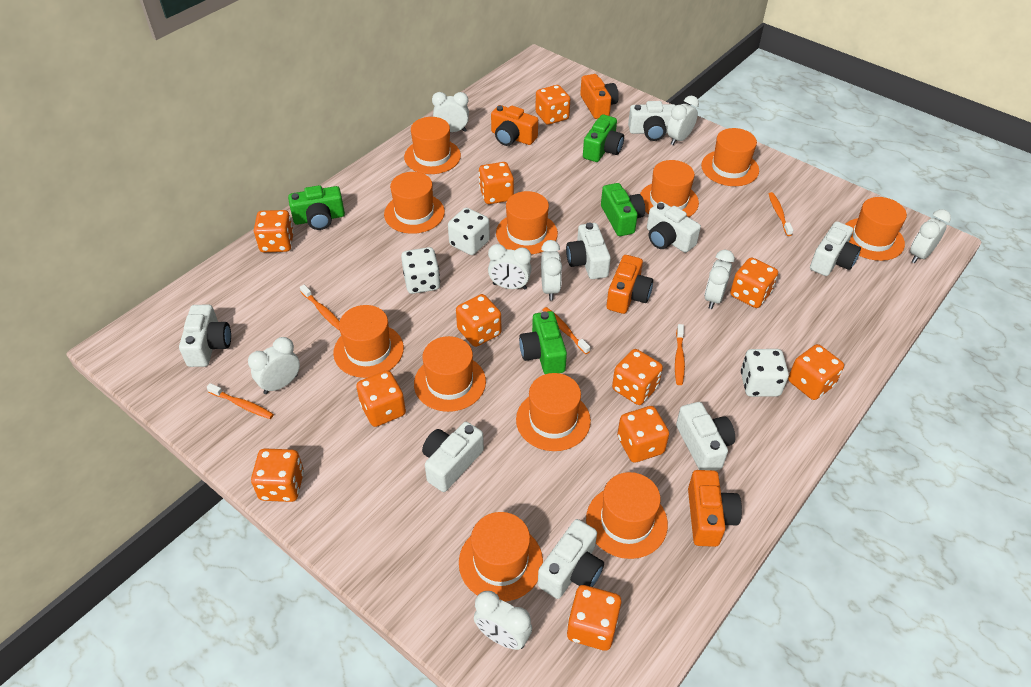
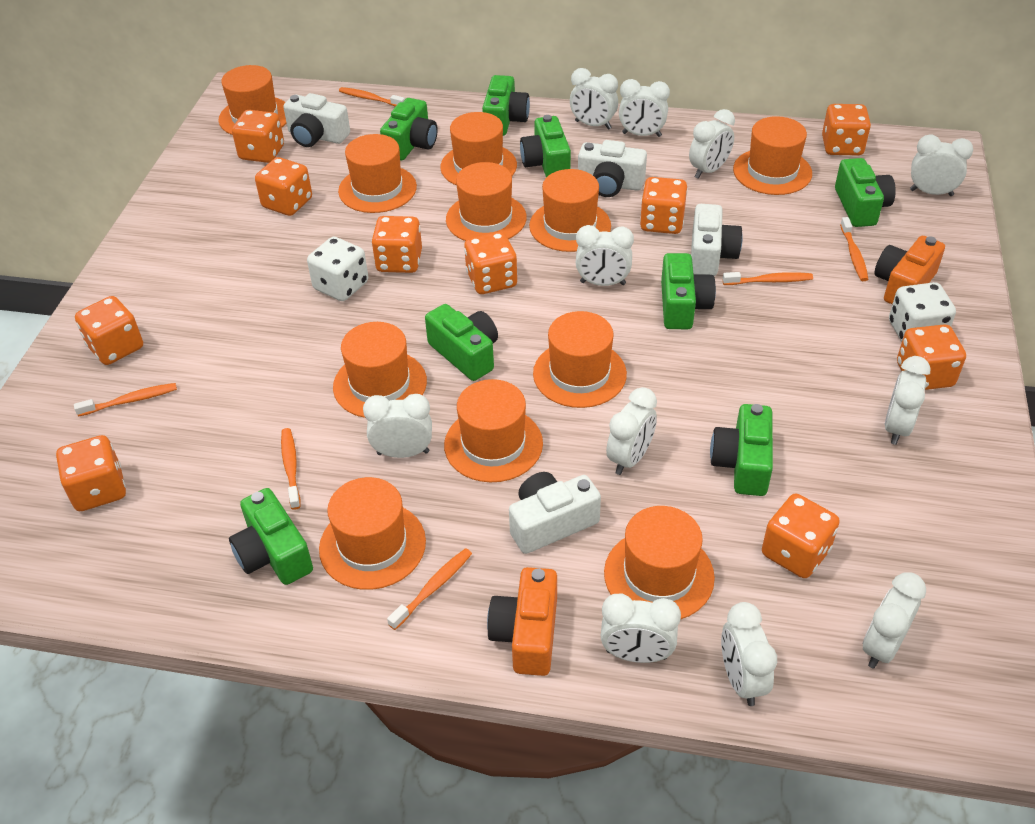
green camera: [288,185,345,230] [519,311,567,374] [583,114,624,162] [601,183,645,236] = 4 -> [229,488,313,585] [380,98,438,161] [425,304,498,381] [482,75,530,136] [520,115,571,177] [661,253,716,329] [710,404,773,496] [835,158,896,227] = 8
orange camera: [491,105,538,146] [580,74,619,119] [606,255,653,314] [688,470,742,547] = 4 -> [487,567,557,676] [874,236,945,304] = 2
orange dice: [251,449,304,502] [254,210,294,252] [356,370,406,427] [456,294,501,347] [479,162,514,204] [535,85,570,125] [567,585,622,651] [612,349,663,405] [617,406,669,463] [730,257,778,308] [788,344,844,400] = 11 -> [56,435,126,511] [75,296,143,365] [232,110,284,163] [255,157,312,216] [372,216,422,273] [464,232,517,294] [640,177,688,234] [762,494,840,578] [822,104,871,155] [897,324,966,390] = 10
orange toothbrush: [207,383,274,419] [300,285,340,330] [542,307,590,354] [675,324,685,385] [769,192,793,236] = 5 -> [74,383,177,417] [281,428,300,510] [339,87,405,107] [387,548,472,630] [723,272,813,285] [840,217,868,281] = 6
white camera: [179,304,231,367] [422,422,484,492] [538,519,604,599] [566,223,611,279] [628,101,676,141] [647,202,701,253] [676,402,735,471] [810,221,861,276] = 8 -> [283,93,350,147] [509,472,601,554] [578,140,647,197] [691,204,743,276] = 4
white clock: [248,337,300,394] [432,92,469,132] [474,591,532,650] [488,244,532,289] [541,240,562,300] [667,96,699,145] [704,250,735,309] [910,209,951,263] = 8 -> [363,394,432,458] [570,68,618,130] [576,225,634,286] [601,594,681,663] [606,387,657,475] [619,79,670,137] [689,109,735,179] [721,602,777,706] [863,572,926,669] [885,356,931,445] [910,135,973,196] = 11
white dice: [401,247,440,294] [448,208,490,255] [741,349,789,397] = 3 -> [307,237,368,301] [889,282,956,342] = 2

